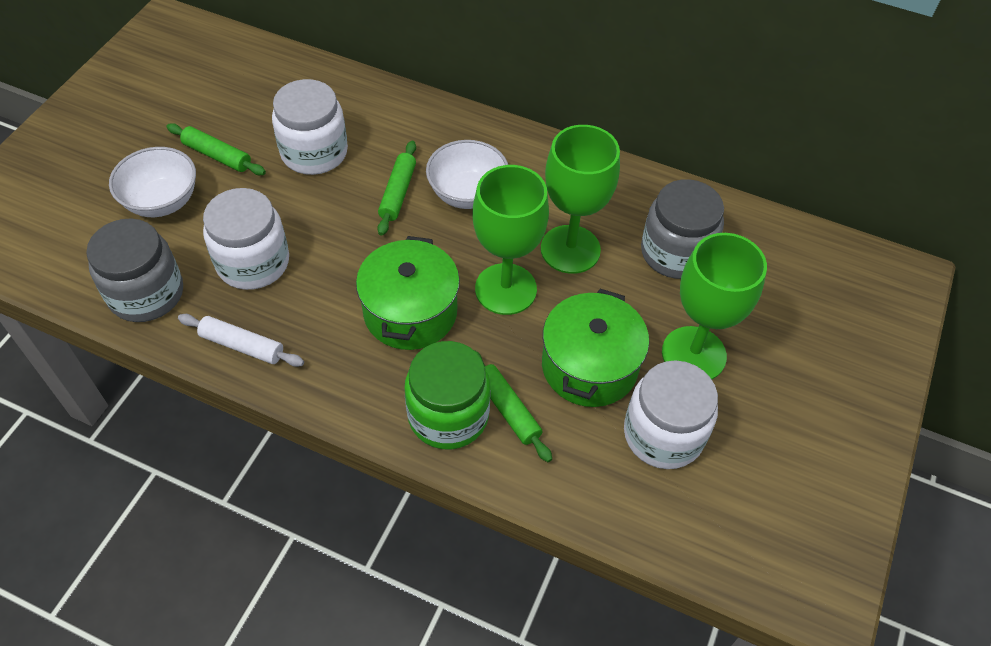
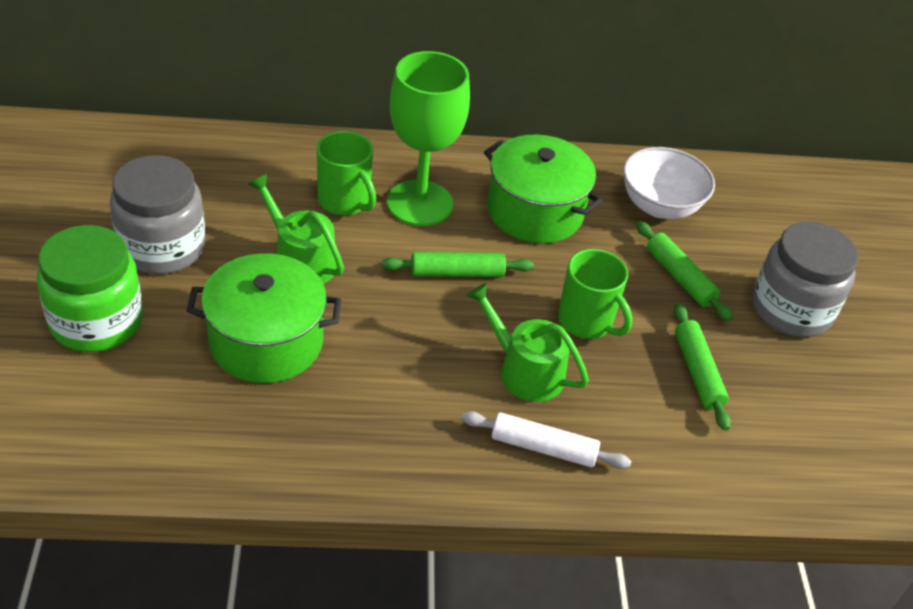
green goblet: [473,165,549,315] [541,125,620,274] [662,233,767,379] = 3 -> [387,51,470,226] = 1
green mug: none = 0 -> [317,131,376,215] [558,249,633,339] = 2
green watering can: none = 0 -> [248,174,344,284] [466,283,589,402] = 2
white bowl: [109,147,196,217] [426,140,508,209] = 2 -> [623,147,715,219] = 1
white jar: [203,188,289,290] [272,79,348,175] [624,360,718,469] = 3 -> none = 0

